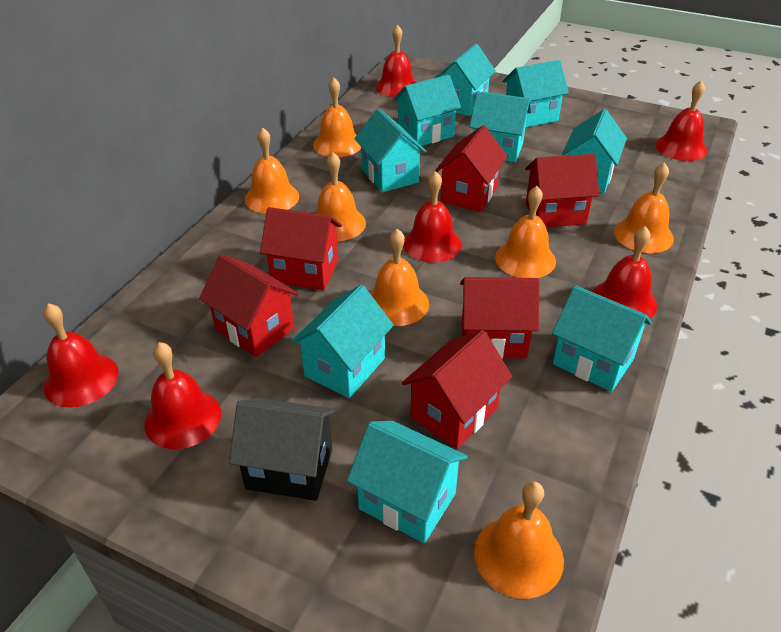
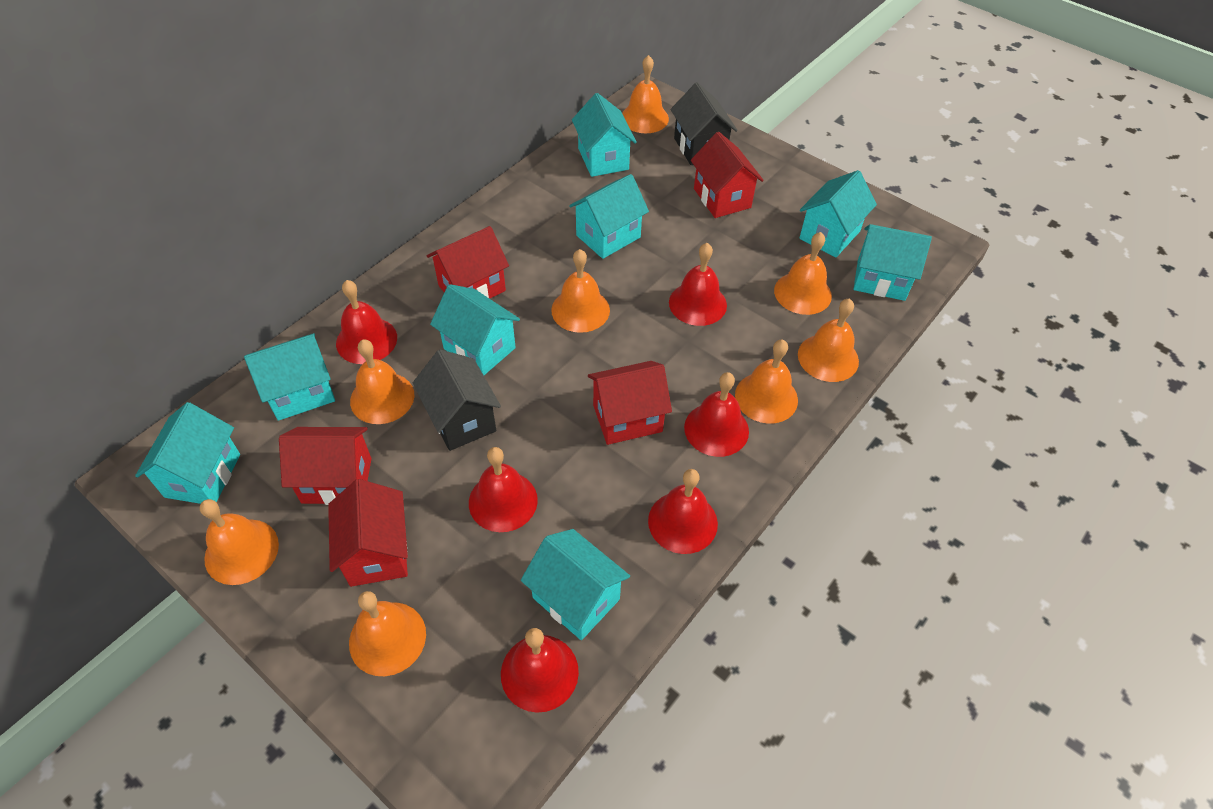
black house: [229,398,336,501] = 1 -> [413,349,501,451] [671,82,738,165] = 2
orange bell: [245,127,299,214] [313,78,361,157] [316,152,366,241] [370,229,429,326] [474,481,564,599] [495,186,556,278] [614,162,674,253] = 7 -> [200,499,279,585] [349,591,426,676] [350,339,414,424] [551,249,610,333] [622,55,669,133] [735,340,798,424] [774,232,832,315] [798,298,859,382] = 8
red house: [199,254,299,357] [260,207,342,290] [402,330,512,449] [435,125,508,212] [460,277,539,359] [525,154,599,227] = 6 -> [279,427,372,505] [328,479,408,587] [427,226,509,299] [588,361,672,445] [691,132,764,218] = 5
turquoise house: [291,285,394,398] [347,421,468,543] [354,109,427,192] [393,75,462,147] [434,44,496,116] [469,91,531,162] [502,60,569,128] [552,285,652,392] [562,109,627,193] = 9 -> [135,402,240,504] [244,333,335,421] [430,284,520,375] [521,529,630,640] [569,174,649,259] [572,93,637,177] [799,170,877,257] [854,224,932,301] = 8

